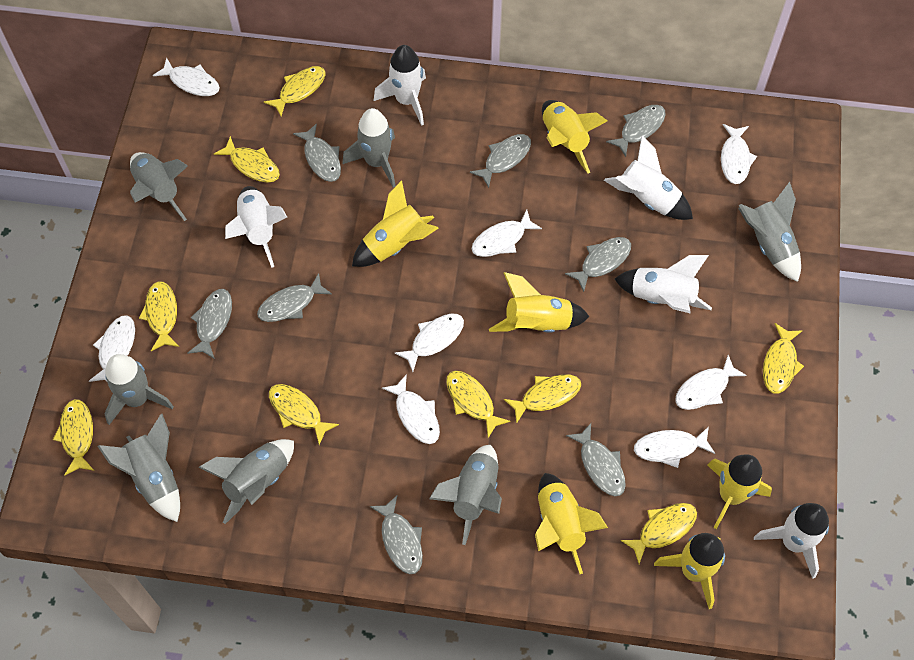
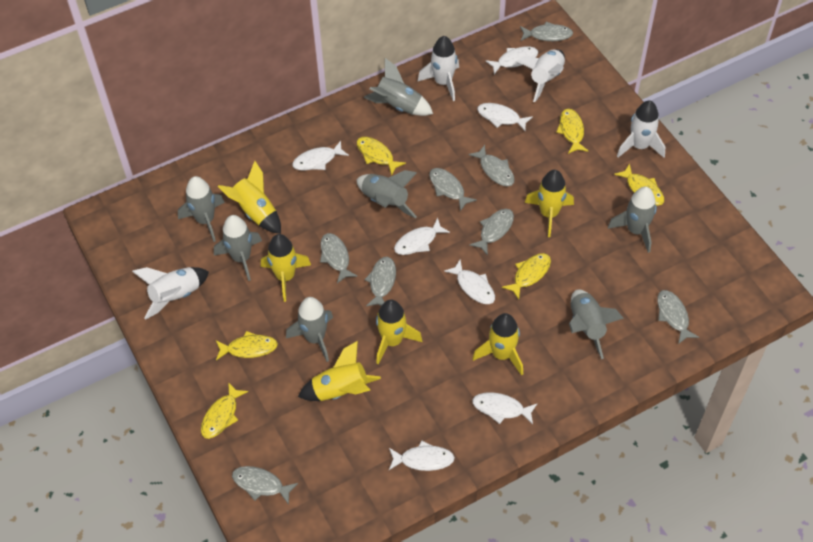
white fish: [89,315,135,382] [153,58,220,96] [382,374,440,444] [394,314,464,372] [471,210,542,257] [634,427,716,468] [675,355,747,410] [721,124,757,184] = 8 -> [292,141,349,170] [389,441,455,471] [394,218,450,255] [444,259,495,304] [472,392,538,424] [477,103,533,132] [485,46,538,74] = 7
white rocket: [225,186,287,268] [374,45,426,126] [604,135,693,220] [615,255,712,314] [754,503,829,579] = 5 -> [132,267,209,320] [418,36,459,101] [517,49,565,102] [617,100,665,158] = 4
yellow fish: [53,399,94,476] [139,281,179,351] [214,136,280,183] [264,66,326,116] [269,384,339,445] [446,371,511,438] [504,374,581,424] [620,503,697,564] [763,323,804,394] = 9 -> [201,382,248,439] [216,331,278,360] [357,137,406,175] [502,253,551,299] [556,109,588,154] [614,164,664,206] = 6

